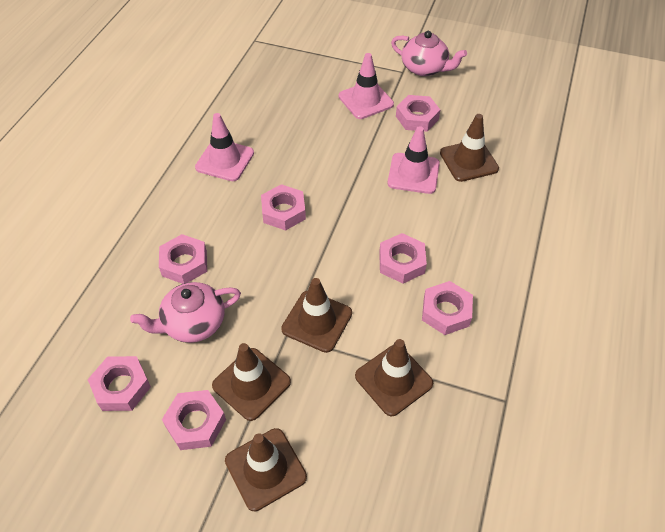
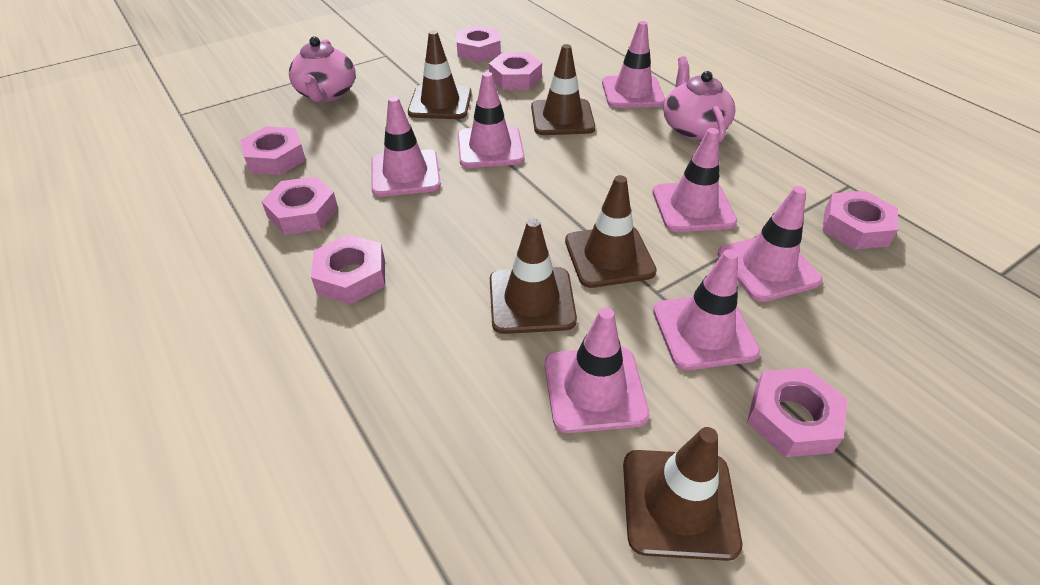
pink traffic cone: [195,113,254,181] [339,53,394,119] [387,126,440,194] = 3 -> [371,96,441,197] [457,72,524,168] [544,307,650,433] [602,21,665,108] [652,128,737,232] [653,249,760,370] [718,186,823,302] = 7

